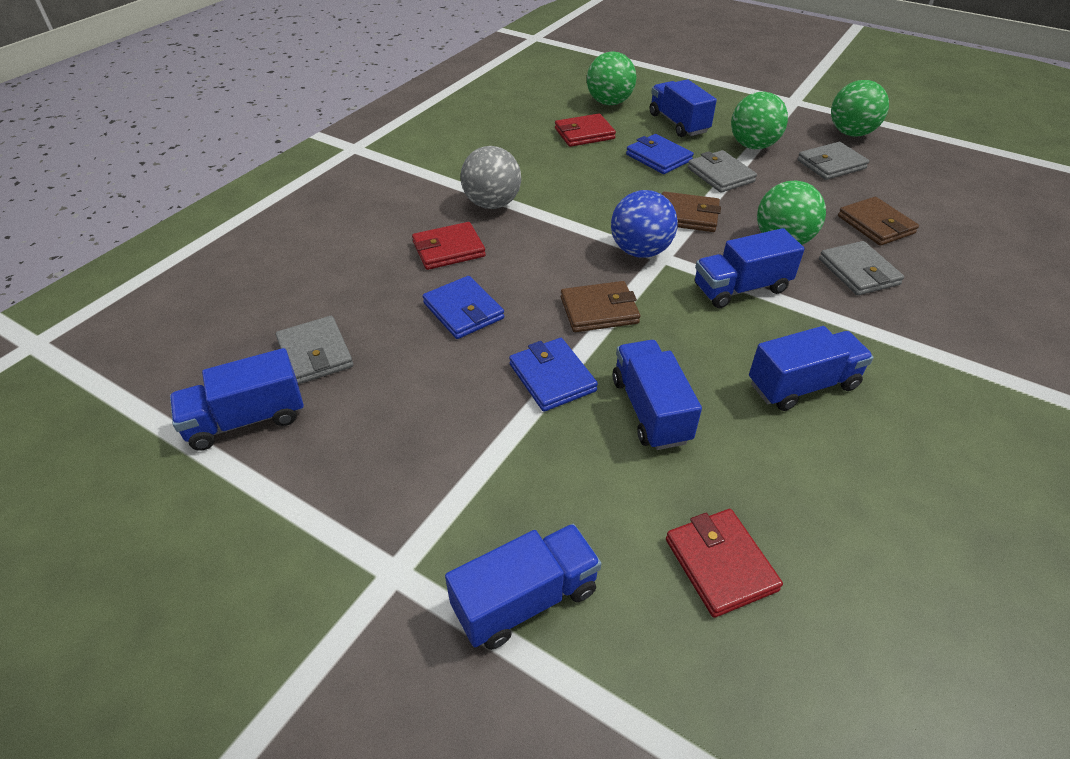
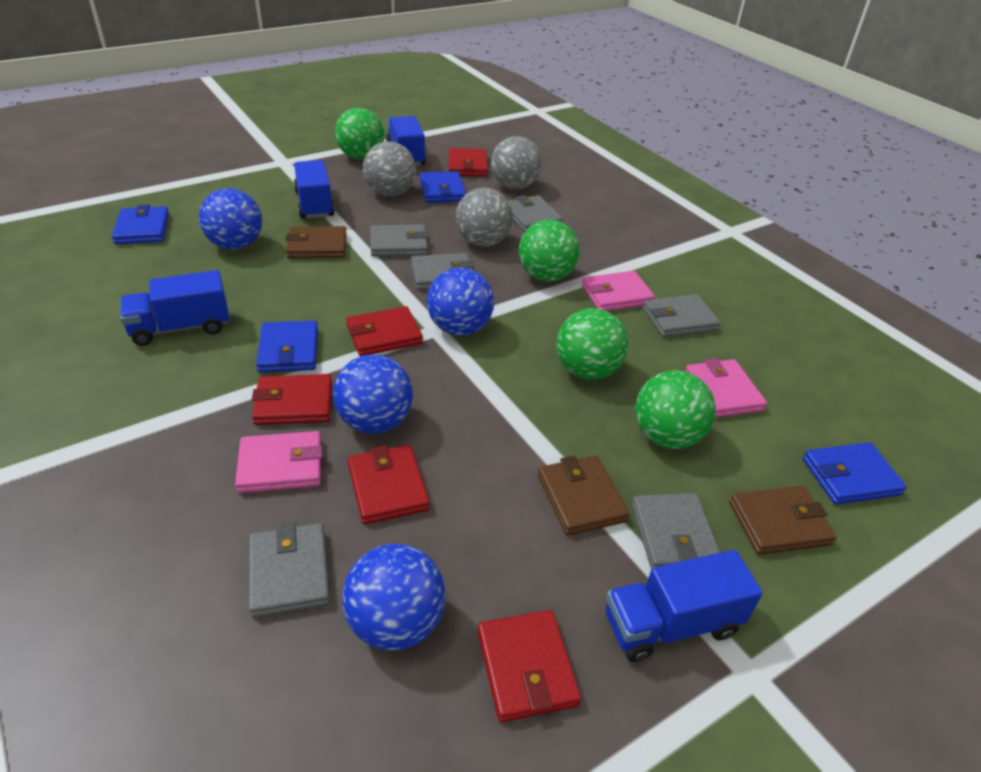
blue ball: [611,190,678,258] = 1 -> [199,188,262,250] [333,355,413,434] [342,544,446,651] [427,268,494,336] = 4
blue truck: [170,348,304,451] [445,524,601,650] [613,340,702,450] [650,79,717,137] [695,228,805,308] [749,326,874,411] = 6 -> [120,270,229,346] [294,160,335,219] [386,116,426,166] [605,550,763,662] = 4
blue wallet: [423,276,504,339] [509,338,598,412] [626,134,694,174] = 3 -> [112,205,169,244] [256,320,318,373] [420,171,466,203] [803,442,907,505] = 4
grey ball: [461,146,521,209] = 1 -> [363,141,416,196] [455,188,513,247] [491,136,542,189] = 3
grey wallet: [276,316,353,384] [688,150,757,193] [797,142,869,180] [819,241,904,295] = 4 -> [249,523,330,618] [370,225,428,257] [411,253,474,290] [509,195,563,232] [632,493,720,569] [643,294,720,337] = 6
pink wallet: none = 0 -> [235,431,322,493] [582,271,655,311] [685,358,767,418] = 3
red wallet: [412,222,486,270] [555,114,616,147] [666,509,783,618] = 3 -> [252,374,332,425] [346,306,423,356] [348,445,430,524] [449,148,488,177] [478,610,581,722] = 5

